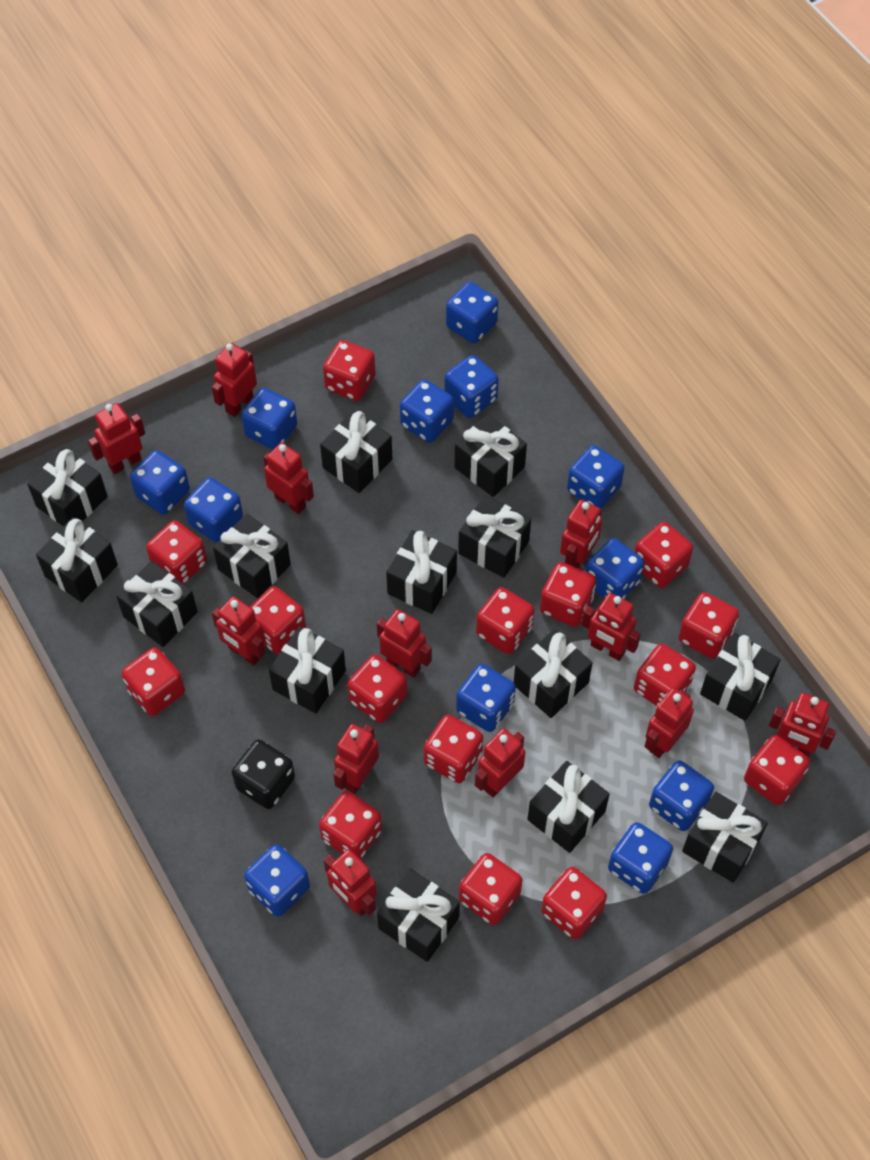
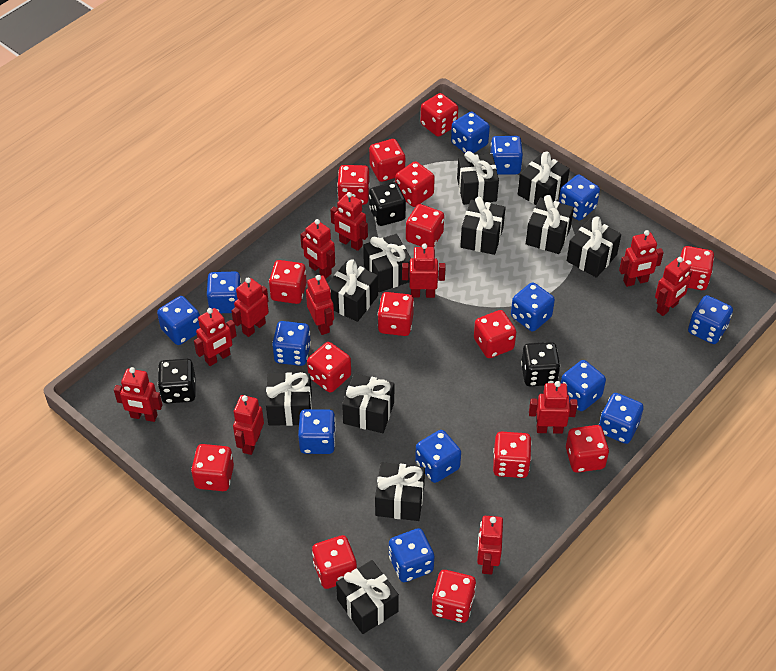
black dice: [232,739,295,809] = 1 -> [158,359,196,404] [369,182,406,226] [521,342,560,386] = 3
black gift: [27,448,108,526] [36,517,118,602] [116,561,198,647] [213,514,291,598] [269,627,346,713] [320,411,392,493] [377,869,460,962] [386,530,457,614] [455,414,527,497] [458,495,531,578] [514,630,593,718] [527,761,610,853] [682,792,768,883] [700,633,780,721] = 14 -> [266,372,312,426] [328,259,378,322] [336,560,399,634] [342,373,394,433] [363,234,411,292] [375,462,425,521] [457,151,499,205] [460,197,506,255] [518,151,570,205] [526,195,574,254] [567,216,621,278] = 11
blue dice: [130,450,190,515] [184,477,243,542] [241,388,297,450] [244,844,310,917] [400,379,454,443] [444,355,499,418] [446,282,498,344] [456,664,516,732] [567,445,625,509] [586,538,644,599] [608,822,673,894] [649,761,714,831] = 12 -> [157,296,200,345] [207,272,242,313] [272,321,311,366] [298,409,336,454] [389,528,434,582] [415,430,461,483] [451,111,490,153] [490,136,523,175] [511,282,555,331] [559,175,600,220] [561,360,606,411] [599,393,644,444] [688,295,733,344] = 13

